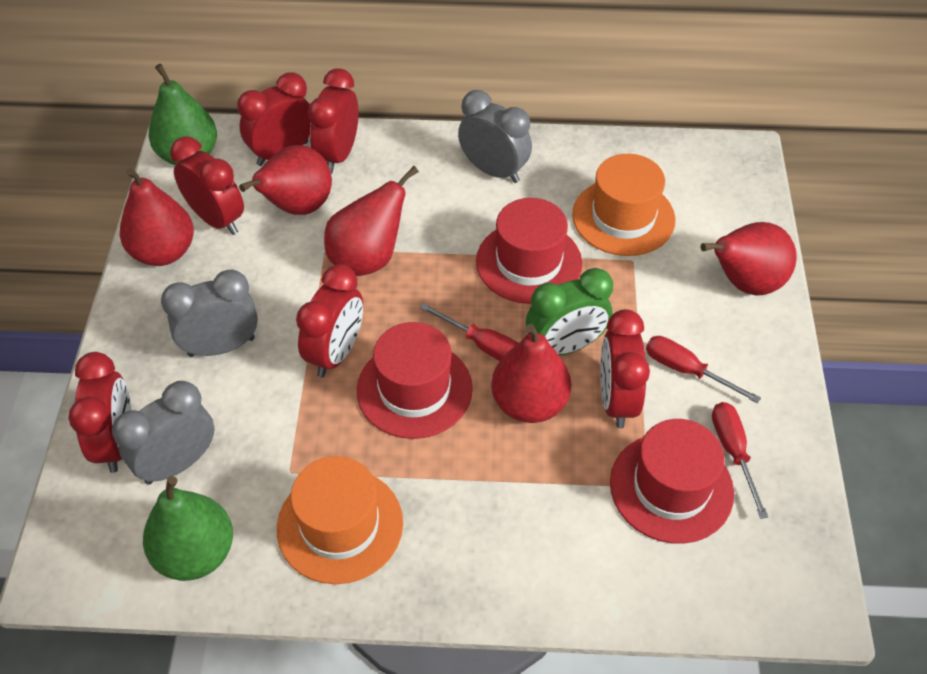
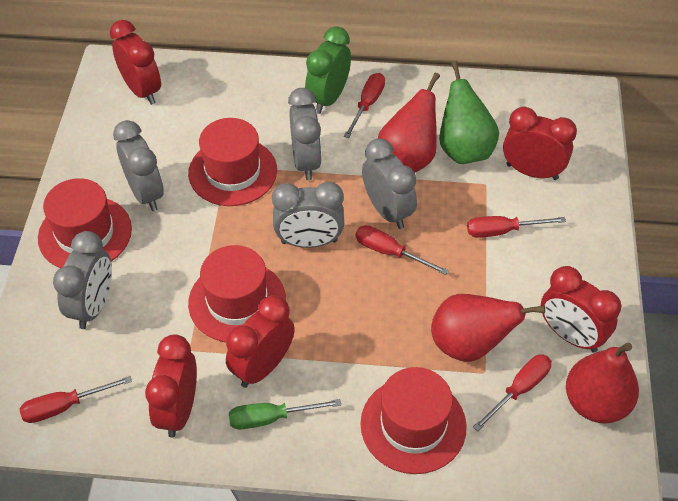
green pear: [143,476,233,581] [148,64,217,165] = 2 -> [439,61,499,164] = 1
green screwdriver: none = 0 -> [229,399,341,429] = 1
grey clock: [112,381,214,485] [161,270,258,357] [458,90,532,183] = 3 -> [53,231,112,329] [113,120,164,211] [272,182,344,248] [288,88,322,180] [362,138,417,229] = 5
orange hat: [277,456,403,584] [572,154,675,256] = 2 -> none = 0
red clock: [68,352,132,473] [170,136,244,235] [237,72,311,166] [296,264,363,378] [308,68,359,173] [600,309,650,428] = 6 -> [110,20,161,105] [145,334,197,438] [226,295,295,388] [503,107,577,180] [541,266,621,352] = 5
red hat: [357,322,473,439] [476,198,582,304] [610,419,734,544] = 3 -> [38,178,132,268] [188,118,277,206] [188,245,286,342] [360,367,467,474] = 4
red pear: [120,168,194,266] [239,145,332,215] [324,166,419,276] [491,324,572,423] [701,222,797,295] = 5 -> [378,73,440,173] [431,294,545,362] [566,342,639,424] = 3
red screwdriver: [419,303,518,361] [646,336,761,403] [712,402,768,519] = 3 -> [20,376,132,423] [344,73,385,138] [356,225,449,275] [467,216,566,238] [473,354,552,431] = 5

